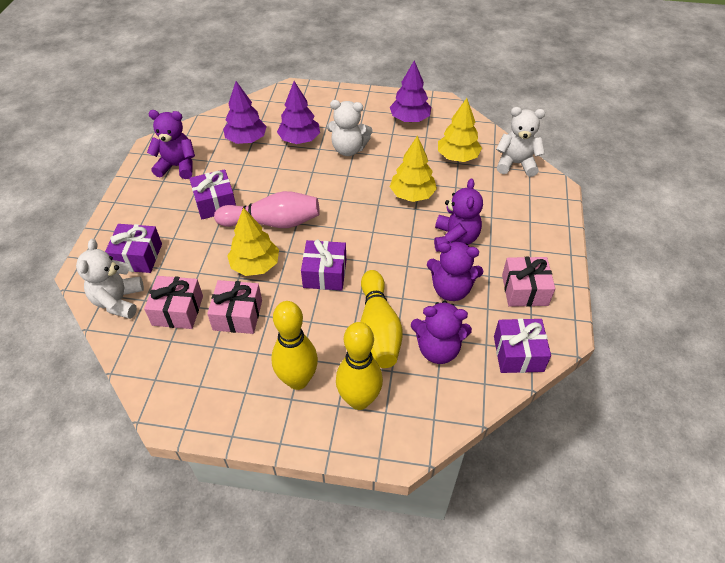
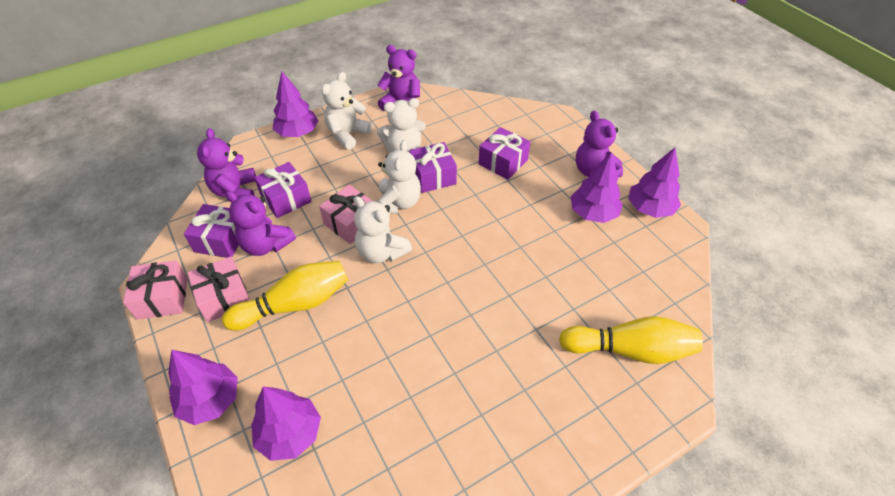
pink bowling pin: [214,191,320,228] = 1 -> none = 0
purple tree: [223,81,267,144] [277,81,320,144] [390,60,431,122] = 3 -> [168,350,238,425] [251,387,321,461] [273,72,318,137] [571,152,623,223] [628,148,681,218] = 5
white teddy bear: [76,239,144,319] [327,100,373,156] [496,107,545,177] = 3 -> [322,72,372,150] [353,196,412,263] [374,140,421,214] [377,98,426,152] = 4
yellow bowling pin: [271,301,318,390] [336,322,383,410] [360,270,403,368] = 3 -> [222,261,348,331] [559,316,703,364] = 2
yellow tree: [227,207,279,276] [390,135,437,202] [438,98,482,162] = 3 -> none = 0

